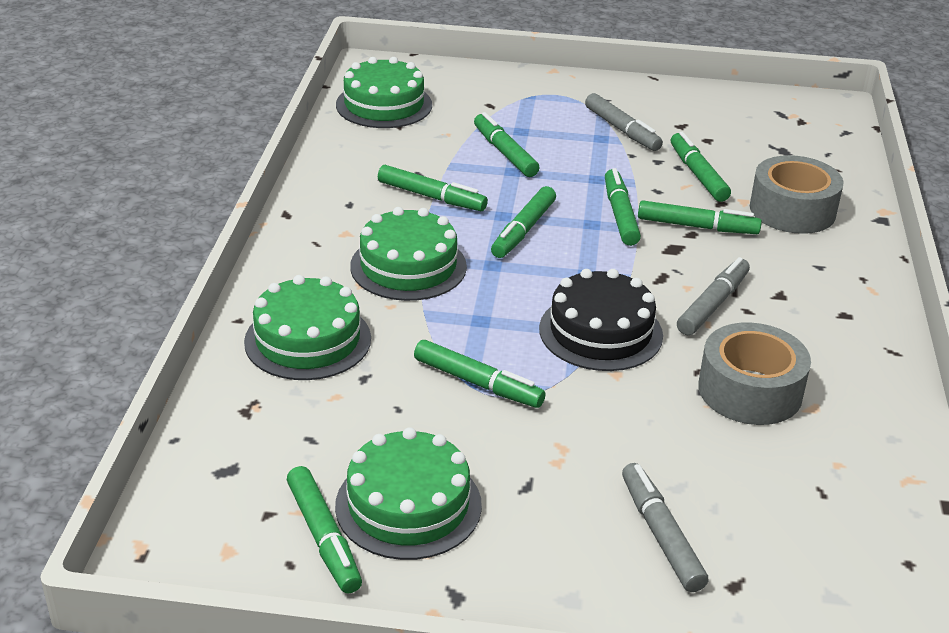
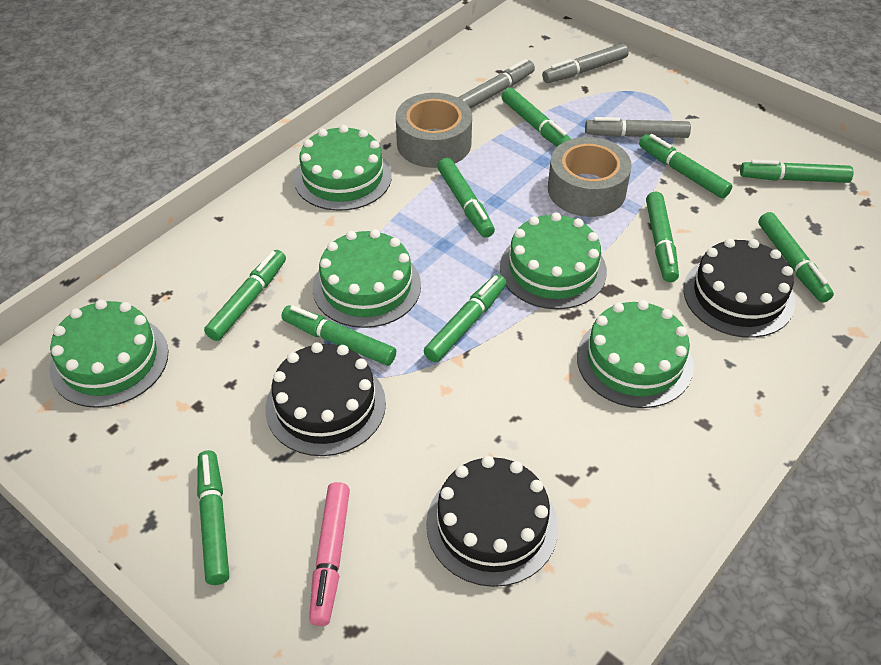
black cake: [539,269,663,371] = 1 -> [265,342,386,456] [426,456,558,587] [683,238,795,338] = 3
green cake: [244,275,371,380] [335,427,482,560] [336,57,432,128] [350,207,467,301] = 4 -> [50,300,168,408] [294,125,392,211] [313,229,421,328] [500,212,607,309] [577,300,694,408] = 5
green marker: [287,466,362,594] [378,165,488,211] [414,340,546,408] [474,112,539,177] [491,186,556,258] [605,168,641,246] [638,200,762,234] [671,132,731,202] = 8 -> [197,450,229,585] [204,250,286,341] [281,305,396,366] [424,274,507,362] [437,158,495,238] [502,88,571,147] [639,134,732,199] [646,192,679,282] [740,159,853,183] [758,212,834,303] = 10
pink marker: none = 0 -> [309,482,350,626] = 1

